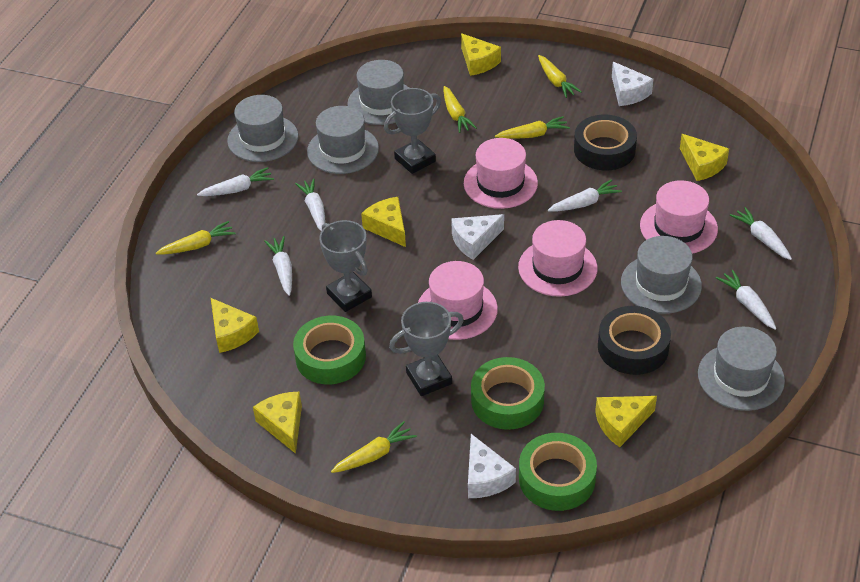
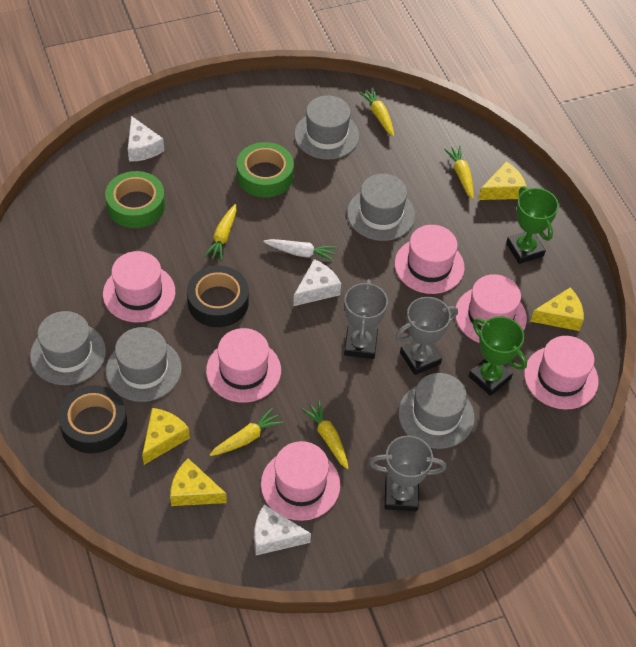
green tape: [293,316,366,384] [471,357,545,430] [519,433,597,511] = 3 -> [105,171,165,228] [237,142,294,197] = 2
green trophy: none = 0 -> [469,316,527,396] [506,186,559,264] = 2
pink hat: [418,261,498,340] [464,138,538,209] [518,220,597,297] [640,180,718,254] = 4 -> [103,251,175,322] [206,328,281,403] [261,441,340,521] [395,225,465,294] [455,274,527,343] [524,336,599,410] = 6
white carrot: [197,167,274,196] [264,236,292,296] [295,178,325,231] [548,179,622,212] [716,270,776,330] [730,207,792,260] = 6 -> [263,239,337,262] = 1
yellow cheese: [211,298,259,353] [253,392,302,454] [361,197,406,247] [461,33,501,76] [595,396,657,447] [680,134,729,181] = 6 -> [142,408,190,465] [170,459,227,506] [478,162,527,200] [530,288,584,331] = 4

